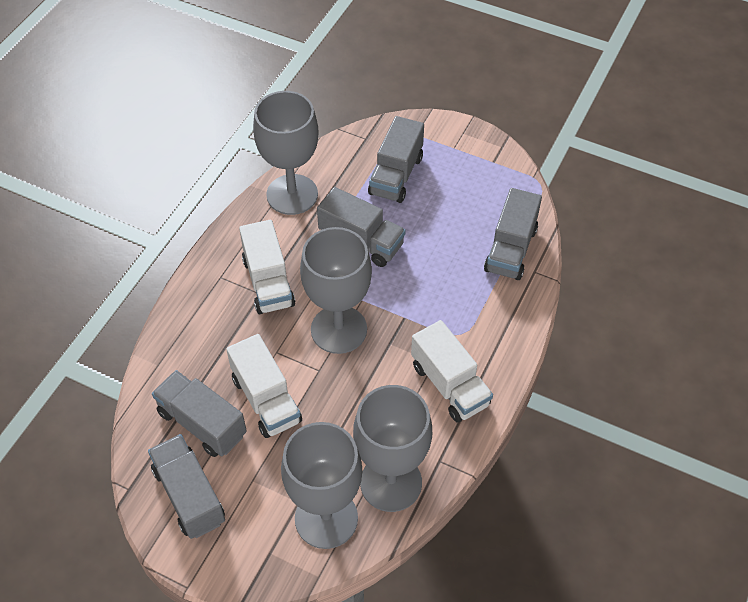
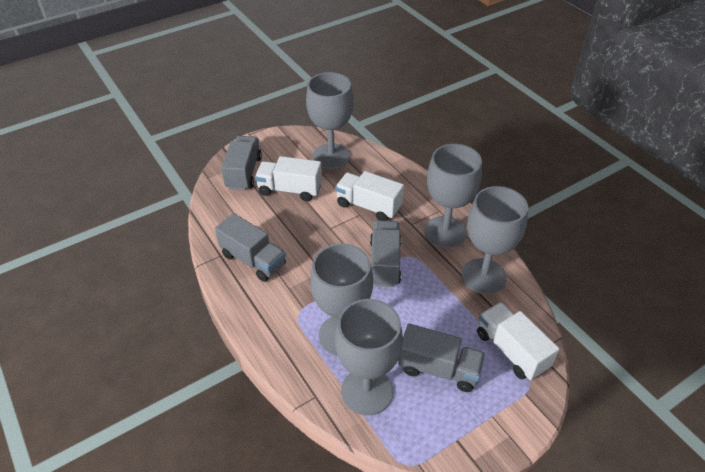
grey goblet: [253,91,319,215] [281,422,362,549] [300,227,372,354] [353,385,432,512] = 4 -> [306,72,353,169] [310,244,373,356] [335,299,403,415] [424,144,482,248] [461,186,528,294] = 5
grey truck: [148,434,225,539] [152,370,247,457] [317,187,406,267] [368,116,424,203] [484,188,542,280] = 5 -> [215,213,286,282] [221,136,262,190] [370,220,401,287] [398,324,485,392] = 4

